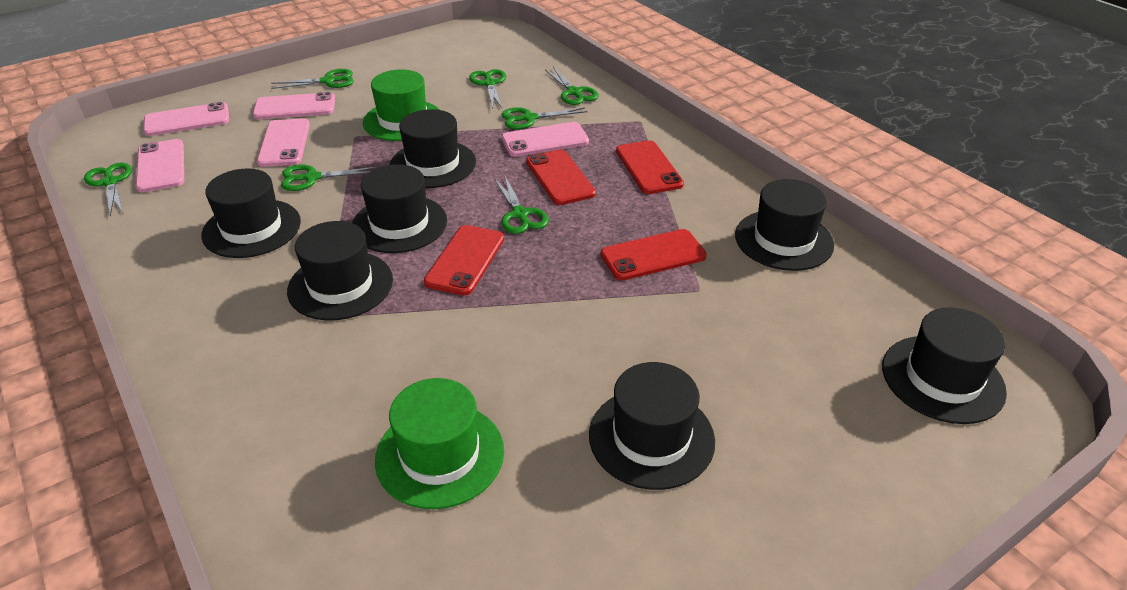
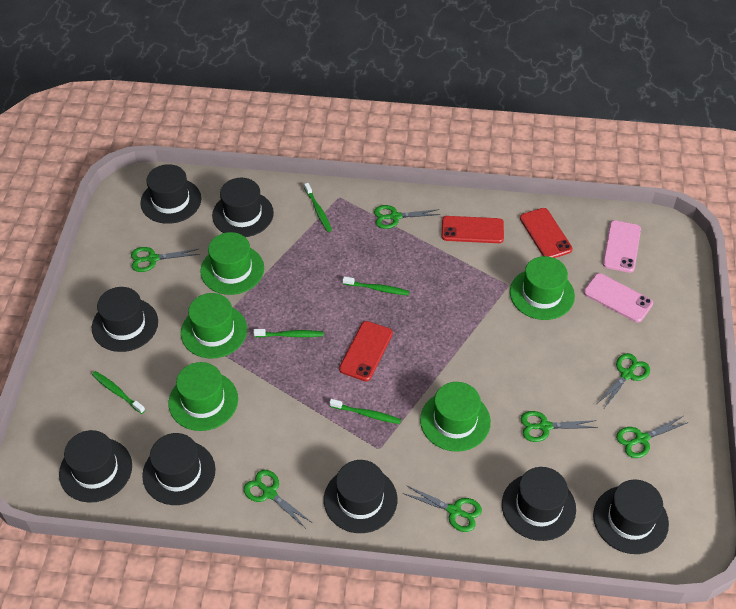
black hat: [201,168,301,258] [287,221,393,321] [352,164,447,253] [390,109,476,188] [589,362,715,490] [735,179,834,271] [882,307,1007,424] = 7 -> [59,430,132,503] [92,287,158,352] [140,164,201,224] [142,433,216,505] [212,178,274,237] [324,460,397,533] [502,467,576,541] [593,480,669,554] = 8
green hat: [363,70,440,141] [375,378,504,509] = 2 -> [169,362,238,431] [181,293,247,358] [200,232,264,295] [420,382,491,452] [510,256,575,320] = 5
green toothbrush: none = 0 -> [92,371,145,414] [253,329,324,337] [304,183,332,232] [329,399,401,424] [343,276,409,296] = 5
pink phone: [136,139,184,192] [143,102,229,136] [253,92,335,120] [257,118,310,167] [502,122,589,157] = 5 -> [584,273,653,323] [603,220,641,273] = 2
red phone: [424,225,504,296] [526,150,596,205] [601,229,707,280] [616,140,684,194] = 4 -> [339,321,393,381] [442,216,504,243] [520,208,573,258] = 3

